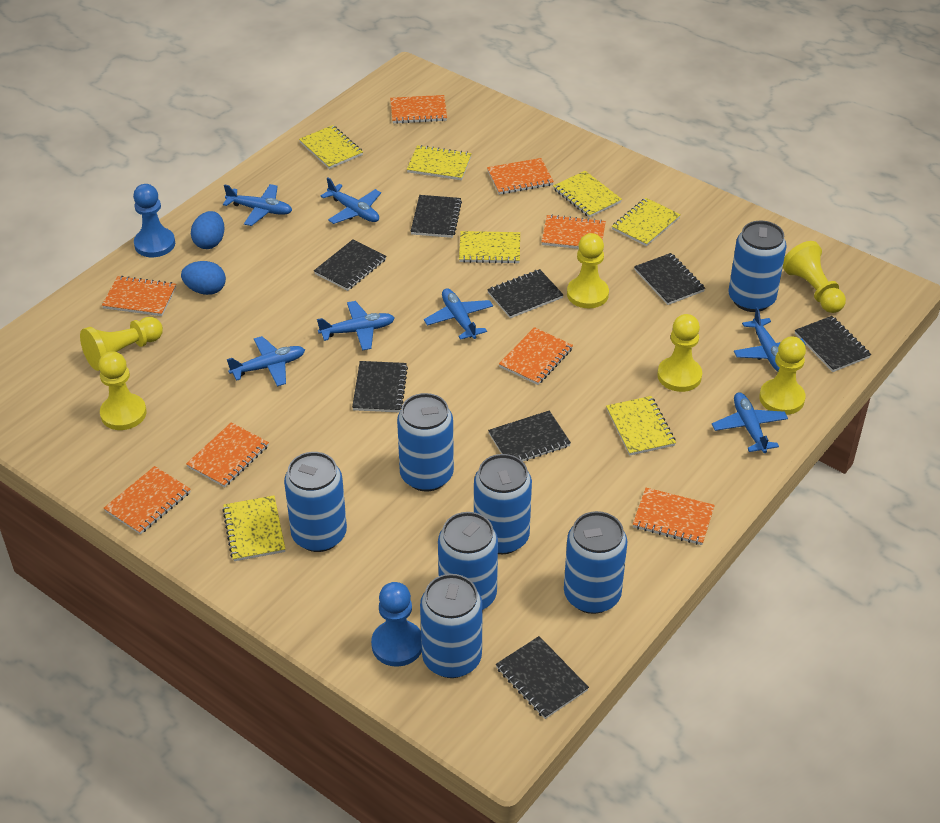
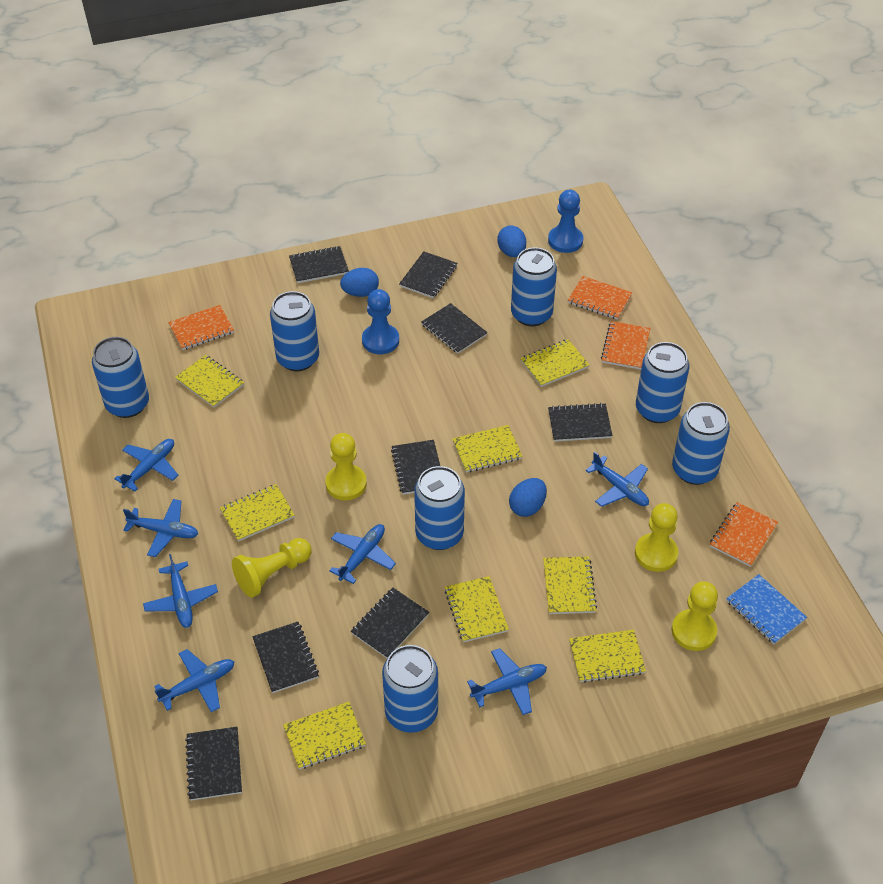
blue egg: [181,261,226,295] [191,211,225,249] = 2 -> [340,268,379,297] [497,225,526,257] [509,478,547,517] = 3
blue notebook: none = 0 -> [726,574,807,644] = 1
orange notebook: [102,276,176,316] [104,466,190,535] [186,422,269,487] [390,95,447,124] [487,158,554,195] [499,327,573,385] [541,215,606,249] [633,488,715,545] = 8 -> [168,305,234,350] [568,276,632,320] [601,321,650,370] [710,502,778,567] = 4
yellow notebook: [222,495,285,561] [299,125,363,169] [407,145,472,180] [459,231,520,264] [553,171,622,218] [606,396,676,456] [612,198,681,246] = 7 -> [175,355,244,408] [220,484,295,542] [283,702,366,769] [445,576,509,643] [452,425,523,473] [520,339,589,387] [543,556,597,614] [569,630,646,683] = 8
yellow pawn: [80,317,163,371] [98,351,147,430] [567,233,609,309] [657,314,702,392] [759,336,806,415] [783,241,846,313] = 6 -> [232,538,311,598] [325,433,367,500] [635,503,678,572] [672,581,718,651] = 4

